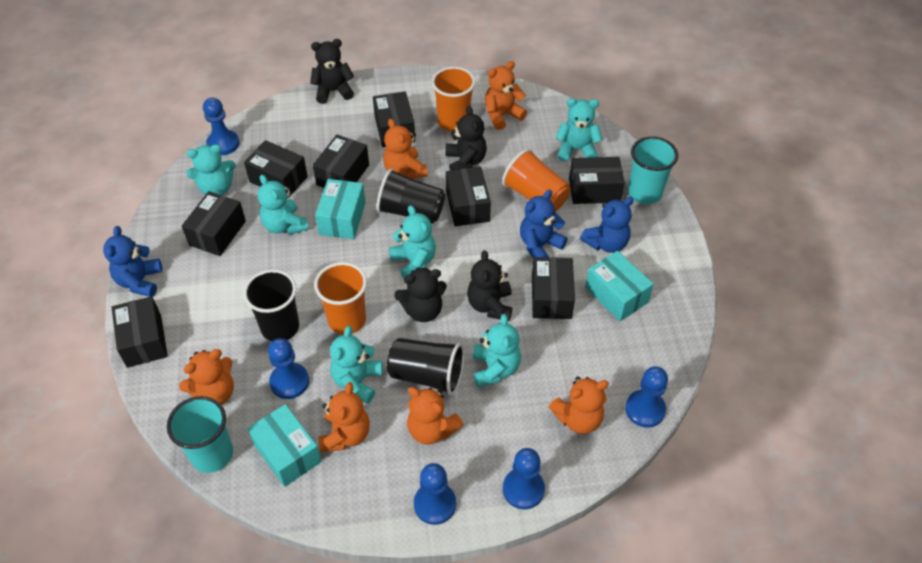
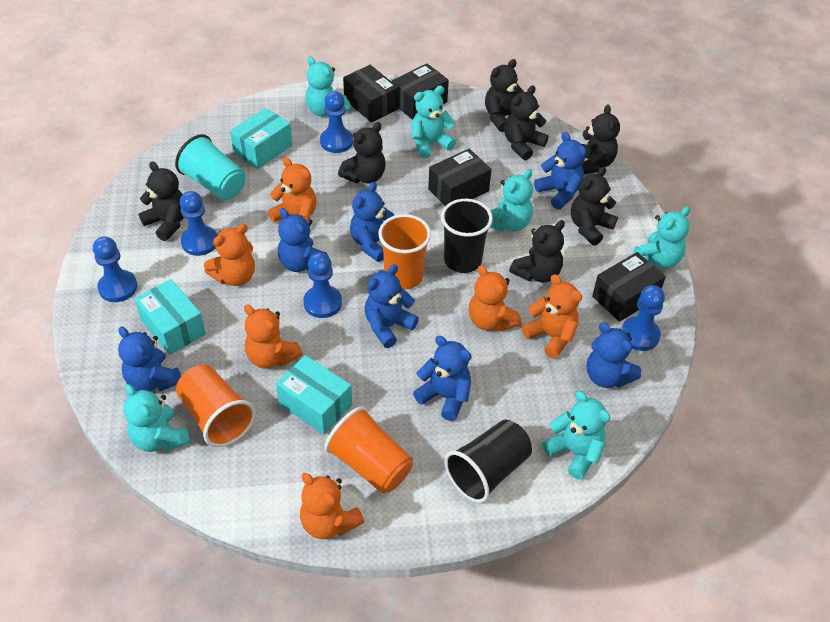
black box: [111,296,168,368] [182,191,246,256] [244,140,308,199] [313,135,369,188] [373,91,415,147] [446,167,491,227] [532,257,575,319] [569,157,625,204] = 8 -> [343,65,398,123] [392,63,449,120] [428,149,491,206] [592,252,666,322] = 4
black cup: [243,269,299,341] [377,168,445,224] [387,338,464,395] = 3 -> [441,199,493,273] [444,420,532,503] = 2
black teddy bear: [310,39,354,104] [394,267,447,322] [445,106,487,171] [467,250,512,321] = 4 -> [138,161,184,241] [338,122,386,183] [485,59,524,132] [504,85,549,160] [509,220,565,282] [571,167,618,246] [581,105,620,175] = 7
blue teddy bear: [103,226,162,297] [520,190,568,259] [580,197,634,253] = 3 -> [118,327,181,392] [278,208,328,272] [350,182,394,262] [364,264,419,348] [413,336,472,421] [534,132,586,209] [587,322,641,388] = 7
turquoise cup: [167,396,233,473] [628,136,678,204] = 2 -> [175,134,245,200] = 1

